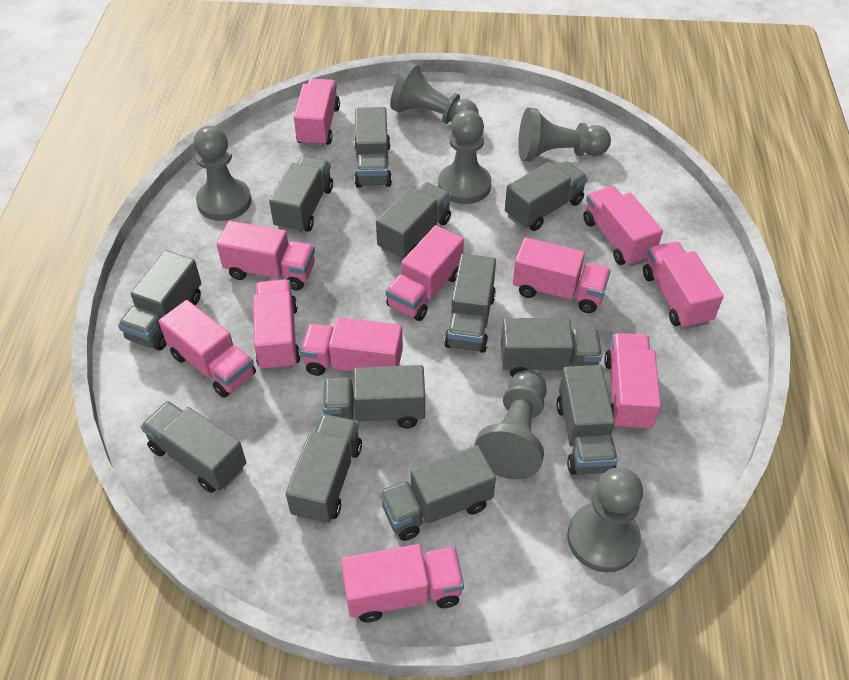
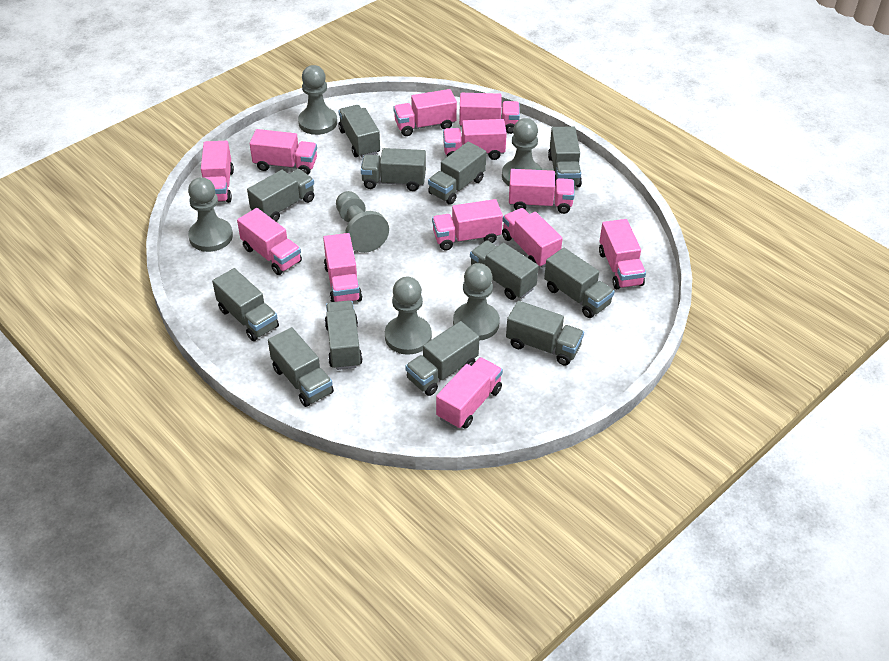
pink truck: [159,300,256,398] [217,221,315,290] [253,279,300,371] [294,78,340,147] [300,317,403,376] [341,544,464,623] [386,225,464,321] [513,237,611,313] [583,186,663,266] [604,333,661,431] [643,241,724,329] = 11 -> [201,141,234,203] [237,208,302,275] [250,129,317,175] [323,233,362,302] [393,89,457,136] [432,199,503,250] [436,357,503,429] [443,119,507,160] [459,93,520,134] [502,208,563,268] [509,169,575,214] [599,219,646,289] = 12

